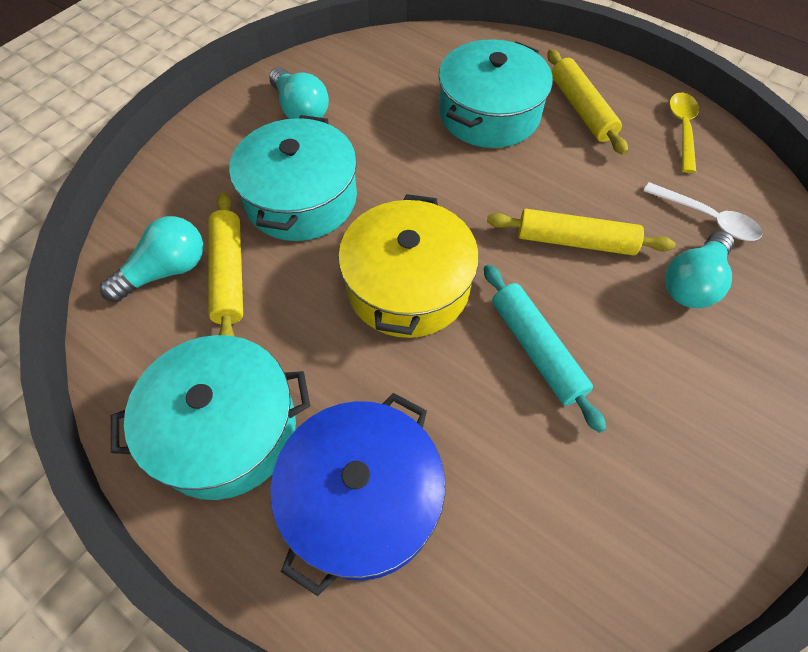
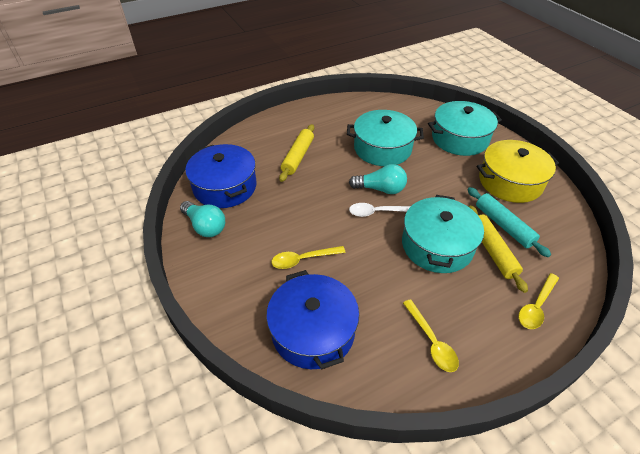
blue pot: [270,393,445,596] = 1 -> [185,144,257,208] [266,270,359,369] = 2
turquoise light bulb: [100,216,203,302] [269,67,329,119] [665,231,734,308] = 3 -> [180,201,225,237] [349,164,407,194] = 2
yellow rolling pin: [208,192,243,336] [487,209,675,255] [547,49,628,155] = 3 -> [279,124,314,182] [468,205,528,293] = 2
yellow spoon: [669,93,699,173] = 1 -> [271,246,346,269] [403,299,459,372] [519,273,559,329] = 3

